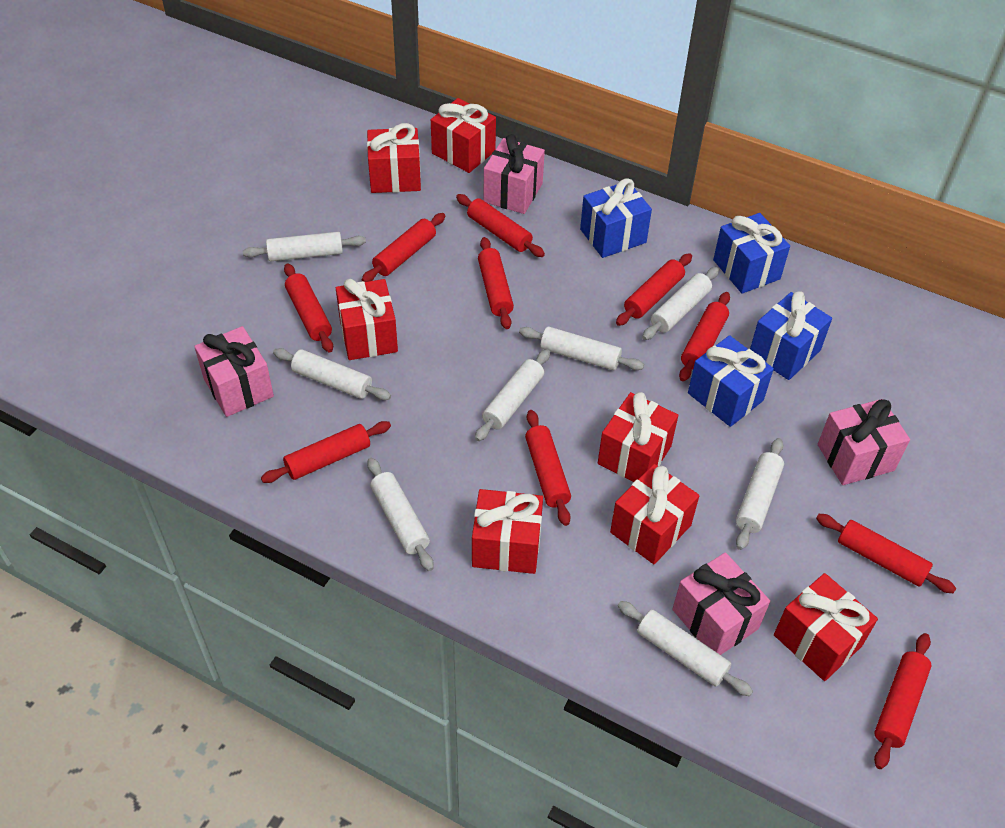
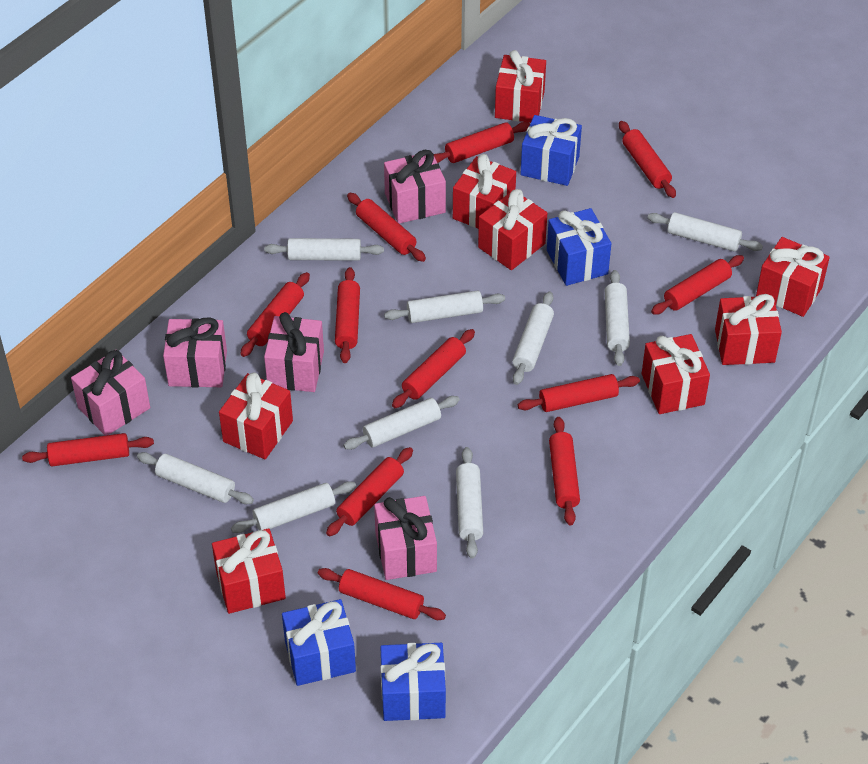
pink gift: [194,326,274,417] [483,134,545,214] [672,552,770,655] [818,399,910,485] = 4 -> [71,350,150,436] [163,317,227,387] [264,312,324,392] [374,496,437,580] [384,150,446,224] = 5
red gift: [336,279,398,360] [367,123,421,193] [431,98,496,173] [472,489,543,574] [598,392,678,482] [610,464,699,564] [774,573,878,681] = 7 -> [212,528,286,614] [219,372,293,459] [453,154,516,229] [478,189,547,270] [495,50,546,123] [642,334,710,414] [715,294,782,365] [756,237,830,317] = 8
red rolling pin: [261,421,391,483] [284,264,333,353] [362,213,445,282] [456,194,545,257] [478,237,514,329] [525,410,571,526] [616,253,692,326] [679,292,730,381] [816,514,956,593] [874,633,931,769] = 10 -> [22,433,154,466] [240,272,310,357] [318,568,446,620] [326,447,413,536] [335,267,360,363] [347,193,426,262] [392,329,475,408] [434,122,530,163] [518,374,640,412] [549,417,580,525] [619,121,676,198] [651,255,744,315] = 12
white rolling pin: [243,232,366,261] [273,348,391,400] [367,458,434,571] [475,349,550,441] [519,326,644,370] [618,601,753,696] [642,267,719,340] [736,438,784,550] = 8 -> [137,452,254,504] [231,481,356,533] [264,238,384,261] [343,396,460,450] [384,291,505,323] [456,447,483,559] [513,291,554,385] [605,270,630,366] [647,212,763,252] = 9

